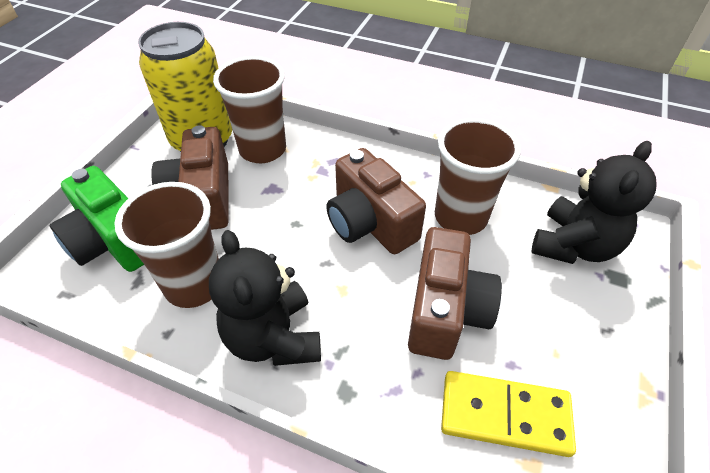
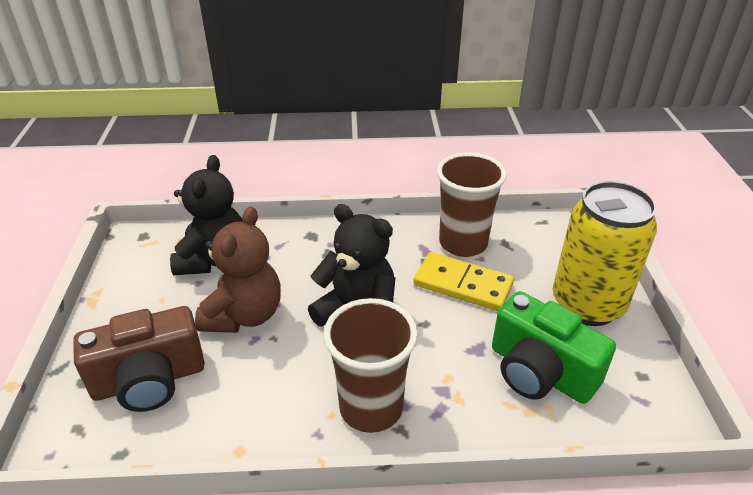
brown camera: [151,125,229,230] [326,148,426,254] [408,227,502,360] = 3 -> [73,306,205,412] = 1
brown cup: [114,182,219,308] [213,56,286,163] [435,118,521,235] = 3 -> [324,298,418,433] [437,153,507,257] = 2
brown teddy bear: none = 0 -> [195,206,281,333] = 1

